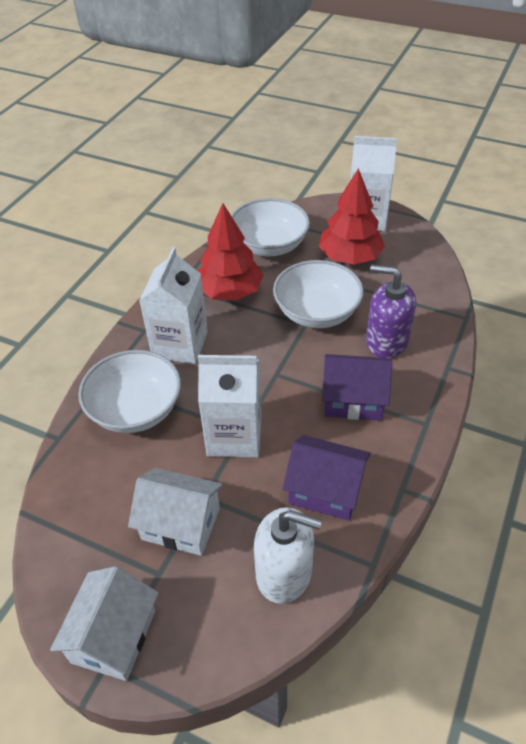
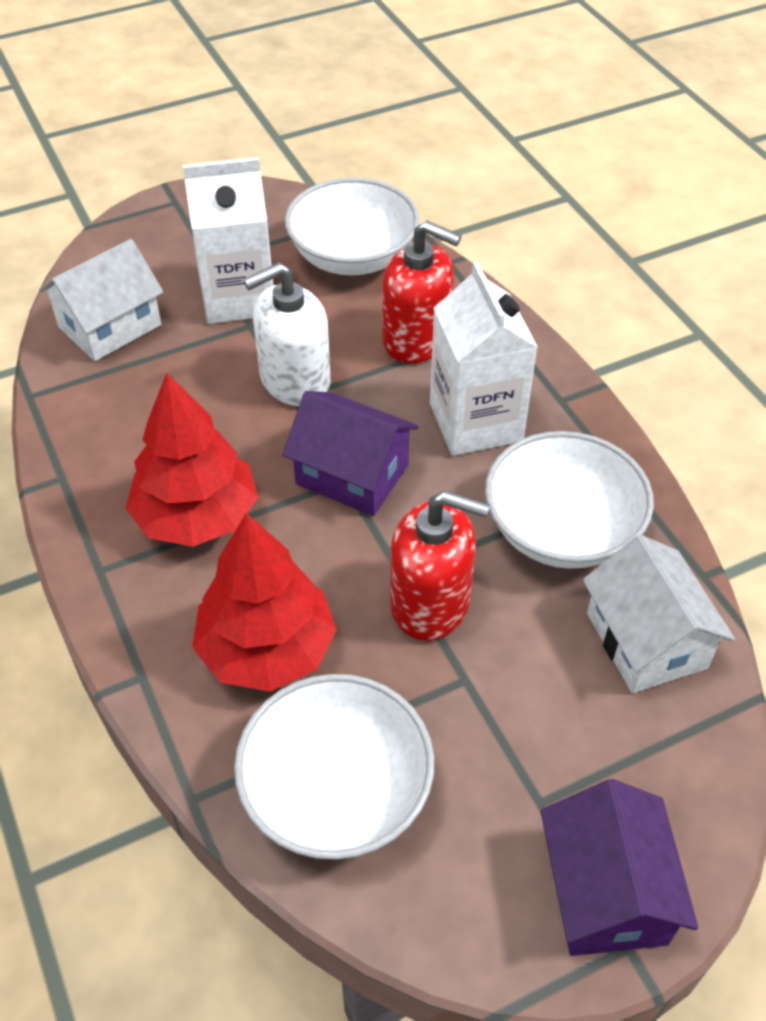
purple soap dispenser: [366,265,416,358] = 1 -> none = 0
red soap dispenser: none = 0 -> [382,220,461,363] [390,490,490,641] = 2
white carton: [139,247,208,364] [198,355,261,457] [350,136,397,231] = 3 -> [182,157,273,324] [430,261,538,456] = 2

